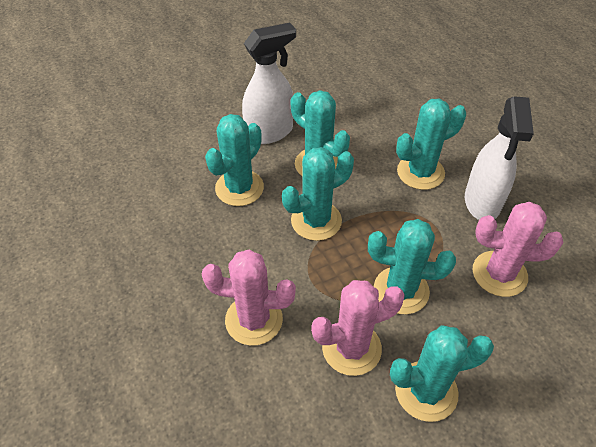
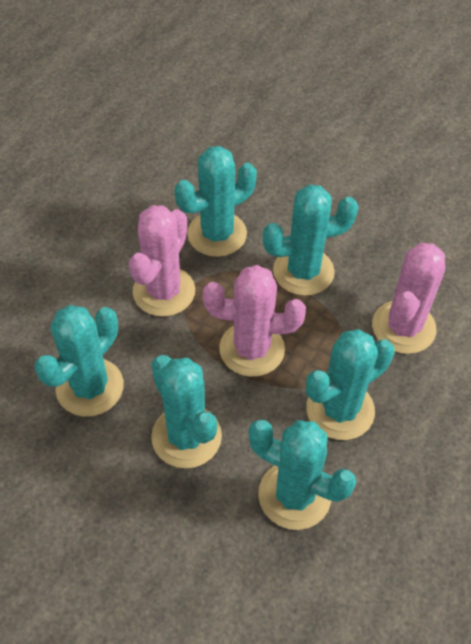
white spray bottle: [242,23,296,144] [465,96,534,220] = 2 -> none = 0

